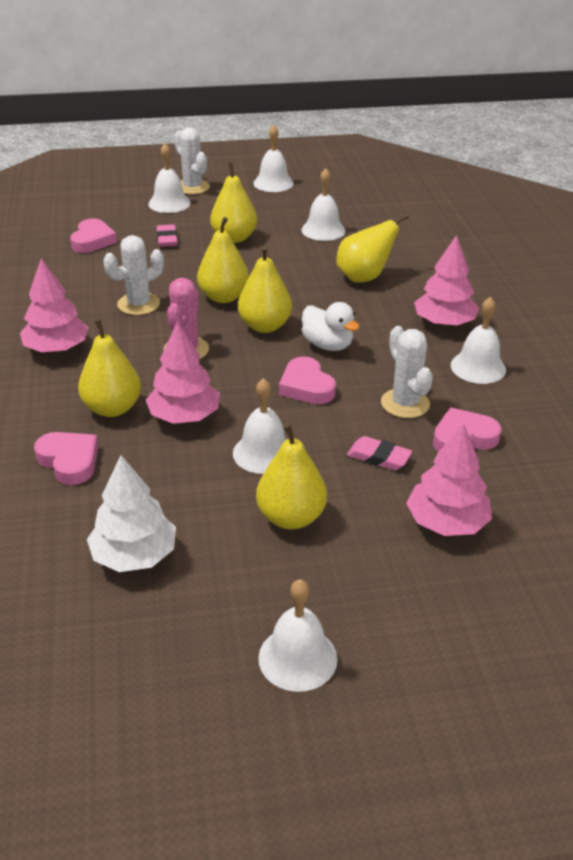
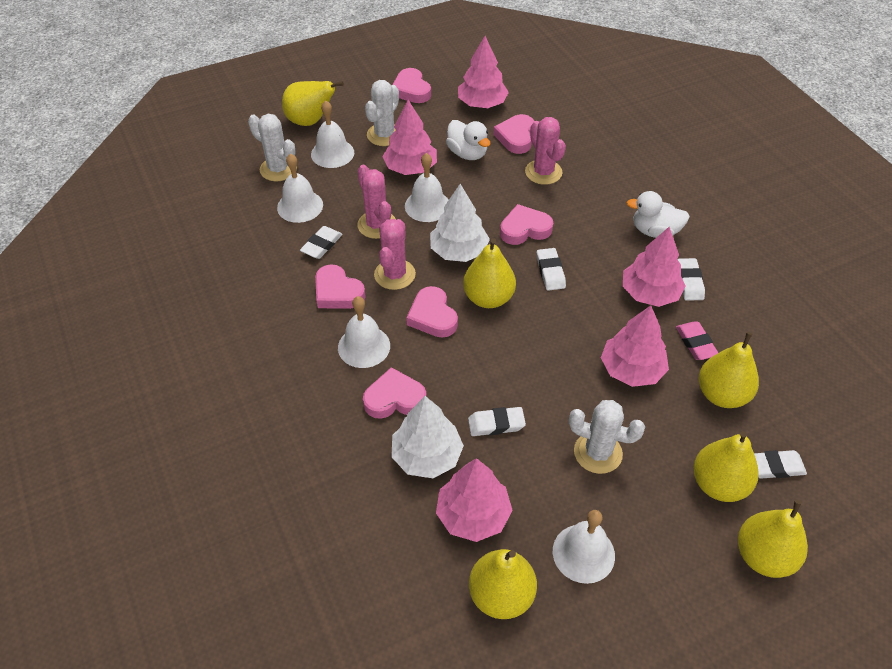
pink cactus: [164,278,209,359] = 1 -> [357,165,396,239] [374,219,416,290] [525,117,566,185] = 3
pink eraser: [157,224,178,247] [347,436,412,470] = 2 -> [676,322,718,360] = 1
pink heart: [34,432,99,485] [70,219,117,253] [279,356,336,404] [433,408,501,452] = 4 -> [315,264,366,309] [363,367,426,419] [392,68,431,103] [406,286,458,338] [493,114,535,154] [500,204,553,245] = 6
pink tree: [20,258,89,353] [146,322,220,424] [406,423,492,536] [414,235,479,327] = 4 -> [382,100,437,175] [436,458,512,542] [458,36,509,108] [601,306,669,387] [623,227,685,307] = 5
white bell: [148,143,191,213] [233,378,287,474] [253,125,294,192] [258,579,338,692] [301,168,346,241] [450,297,506,384] = 6 -> [277,153,323,223] [311,100,354,168] [338,296,390,368] [405,153,448,222] [553,510,615,584] = 5
white duck: [302,302,360,351] = 1 -> [446,120,491,160] [626,191,690,238] = 2
white eraser: none = 0 -> [300,226,342,259] [468,407,526,436] [537,248,566,291] [677,258,705,300] [754,450,807,479] = 5
white tree: [87,455,176,572] = 1 -> [391,396,464,478] [430,184,490,262] = 2

